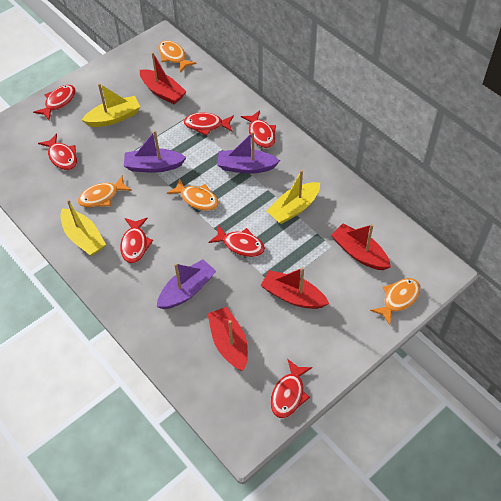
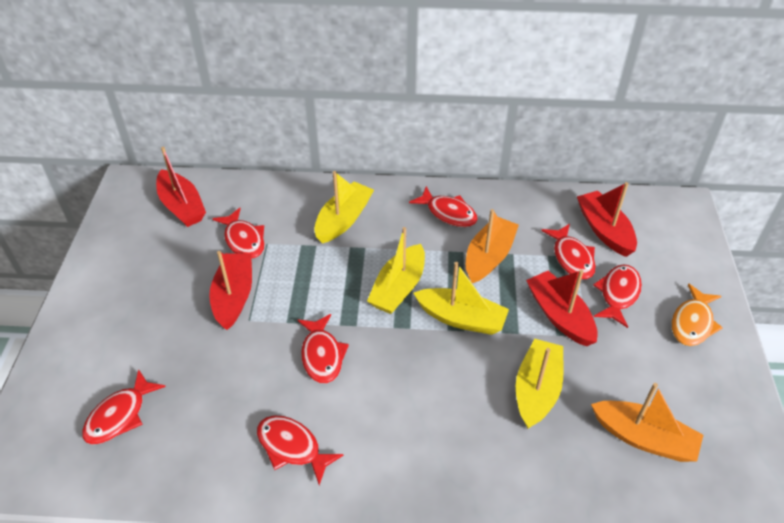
orange boat: none = 0 -> [466,209,519,283] [591,383,703,462] = 2
orange fish: [78,175,132,207] [158,41,196,72] [167,178,219,211] [370,278,420,325] = 4 -> [672,283,723,346] = 1
purple boat: [124,130,187,173] [157,259,216,309] [217,131,280,174] = 3 -> none = 0
yellow boat: [60,199,106,256] [82,83,140,127] [267,170,320,224] = 3 -> [314,171,374,243] [367,227,425,314] [413,262,509,335] [516,339,564,429] = 4

